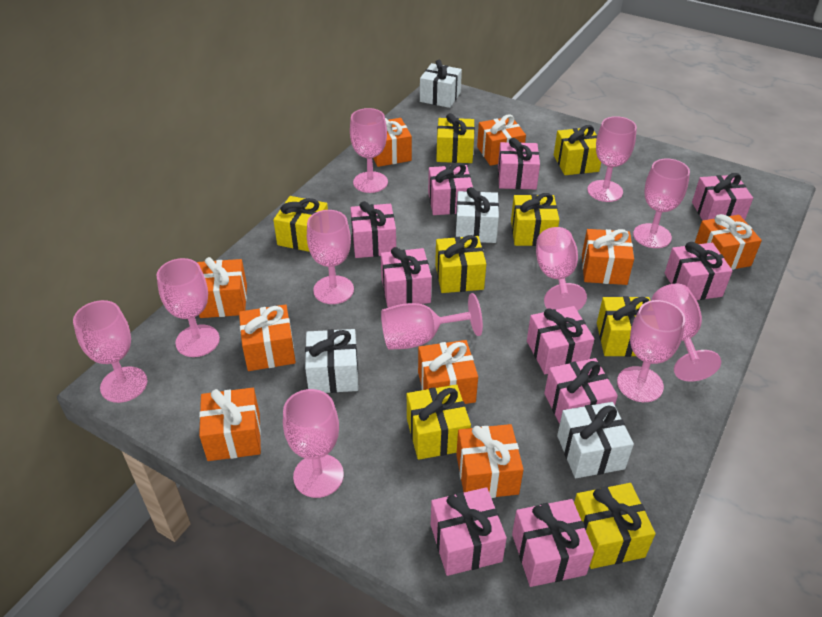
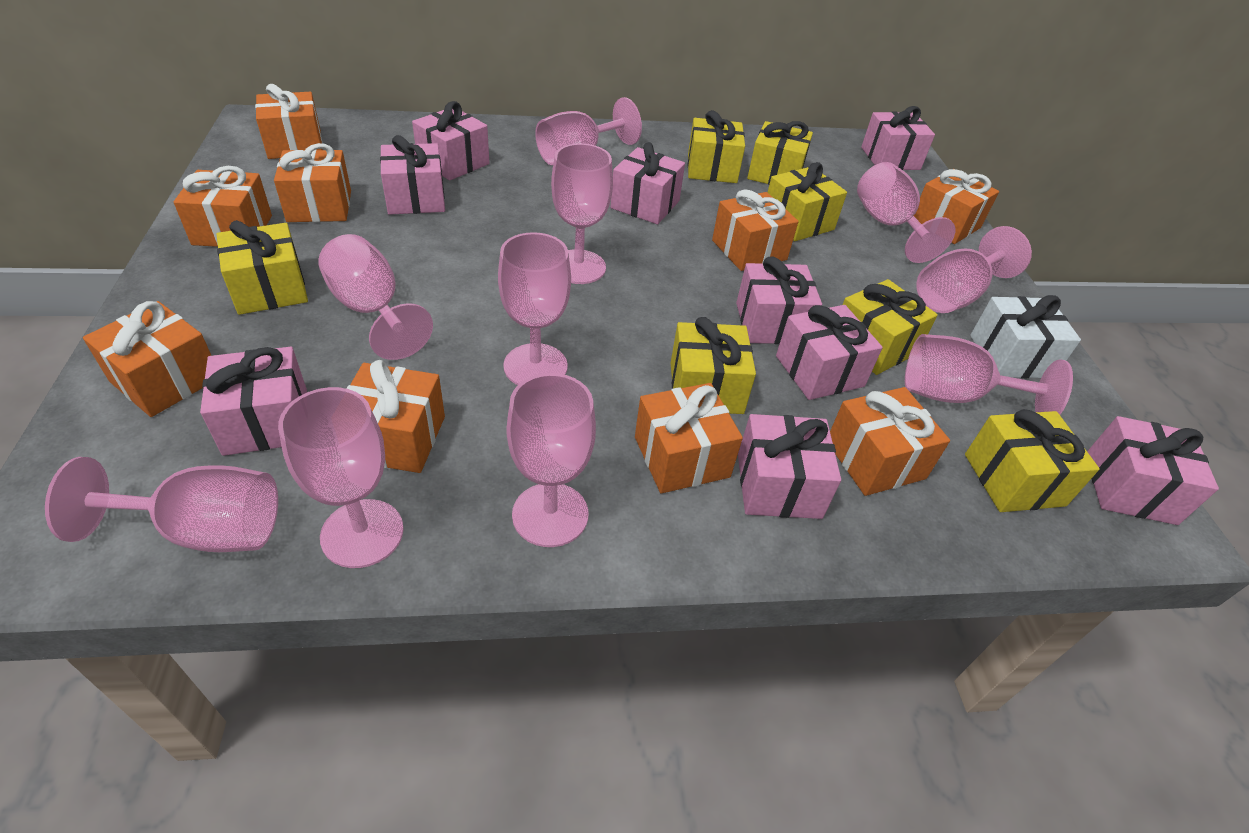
pink gift: [350,201,396,258] [381,247,432,308] [428,163,473,215] [431,487,507,576] [498,138,540,189] [512,499,594,587] [527,306,594,374] [544,358,618,424] [665,242,733,300] [692,173,753,220] = 10 -> [200,347,307,456] [380,135,445,215] [412,101,489,180] [611,142,685,224] [736,256,822,344] [738,414,841,519] [776,305,883,400] [861,106,935,170] [1087,416,1219,525] = 9
pink goblet: [73,300,147,403] [156,258,220,357] [283,389,344,498] [307,210,354,304] [350,108,388,193] [381,293,483,350] [536,227,587,311] [587,116,637,202] [617,300,685,402] [633,159,690,248] [651,284,721,382] = 11 -> [45,457,278,552] [278,387,404,568] [318,234,433,360] [498,232,571,385] [506,373,596,547] [535,97,642,165] [551,143,613,284] [857,162,955,263] [905,334,1073,415] [916,226,1032,313] = 10
white gift: [305,329,358,393] [420,60,462,108] [456,187,499,243] [557,402,634,478] = 4 -> [970,295,1081,378] = 1
yellow gift: [273,196,328,252] [407,384,471,460] [435,235,486,293] [436,113,475,163] [511,193,559,246] [554,125,601,175] [574,483,656,569] [597,296,650,357] = 8 -> [216,220,308,315] [671,317,756,414] [688,110,745,183] [747,121,813,184] [768,162,847,241] [843,279,938,375] [965,409,1100,512] = 7

